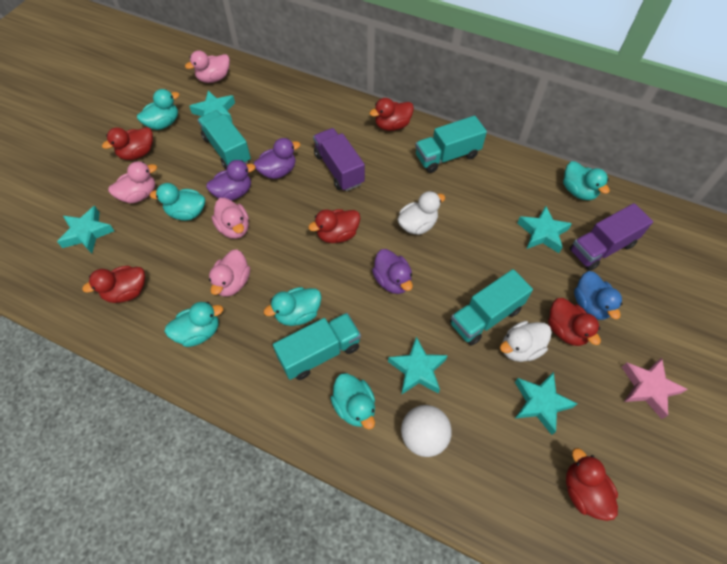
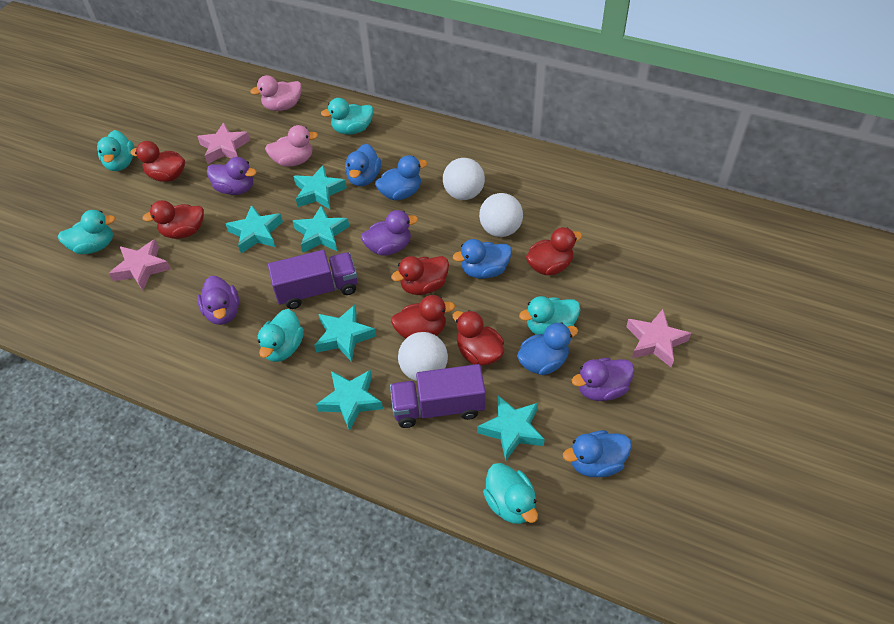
blue duck: [574,271,622,320] = 1 -> [345,144,381,186] [375,155,427,200] [453,239,512,279] [517,323,578,375] [563,430,632,477] = 5
pink duck: [108,161,157,203] [185,50,230,83] [209,249,250,297] [212,198,249,239] = 4 -> [250,75,302,111] [265,125,318,167] = 2
pink star: [622,358,688,419] = 1 -> [109,239,171,290] [197,122,250,164] [626,309,691,367] = 3
purple duck: [206,160,255,201] [254,138,300,179] [372,249,413,294] = 3 -> [197,276,239,325] [207,157,257,195] [361,210,418,256] [572,358,634,401] = 4
turquoise star: [57,206,114,253] [189,91,235,123] [388,337,448,395] [515,372,577,435] [517,206,572,253] = 5 -> [226,205,283,253] [293,165,347,209] [293,205,349,253] [314,305,376,362] [316,370,383,431] [477,396,545,461] = 6
turquoise truck: [198,110,251,170] [273,313,361,380] [415,116,487,173] [450,269,533,345] = 4 -> none = 0
white ball: [401,405,452,457] = 1 -> [398,332,448,381] [443,158,485,200] [479,193,523,237] = 3
white duck: [398,191,445,235] [500,321,552,362] = 2 -> none = 0

